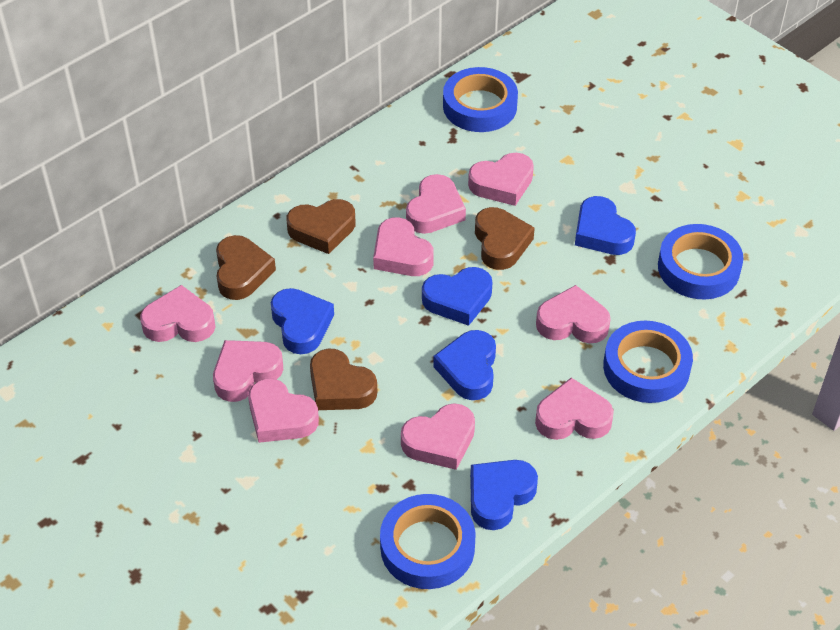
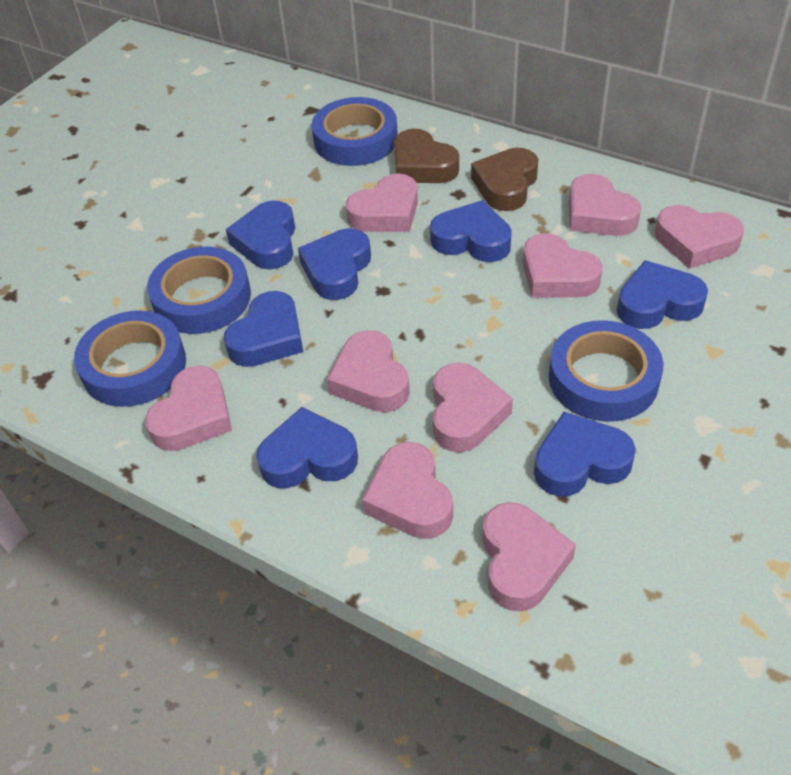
blue heart: [271,288,334,354] [422,267,492,326] [433,330,496,400] [470,460,538,530] [575,196,636,255] = 5 -> [224,291,303,367] [226,200,295,270] [256,407,358,488] [298,228,371,300] [430,200,512,262] [534,412,636,497] [617,260,708,329] = 7
brown heart: [216,235,276,300] [287,199,355,254] [310,349,377,410] [475,207,535,270] = 4 -> [394,129,459,183] [471,148,538,211] = 2

